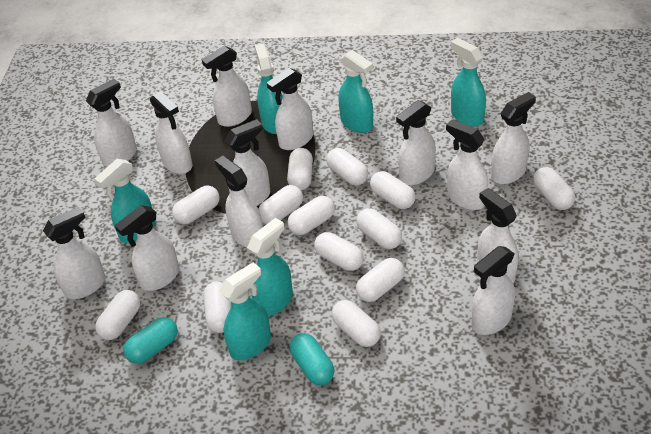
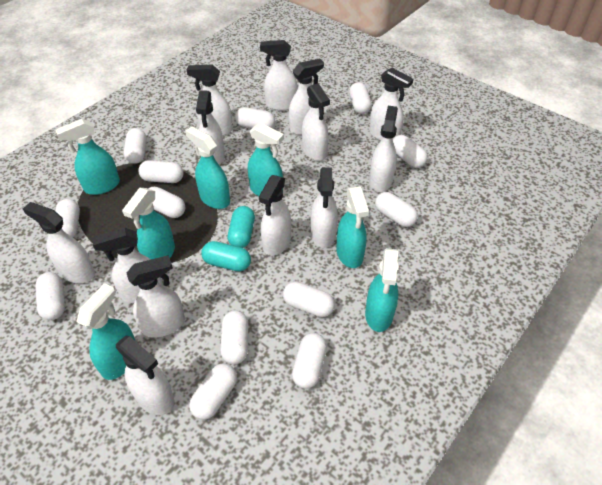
turquoise spray bottle: [94,159,156,243] [219,262,271,360] [247,218,293,316] [255,43,283,134] [338,50,373,133] [451,38,486,127] = 6 -> [55,119,120,195] [76,283,135,380] [122,188,175,259] [185,127,230,209] [248,122,284,196] [336,187,369,268] [365,248,399,332] = 7

